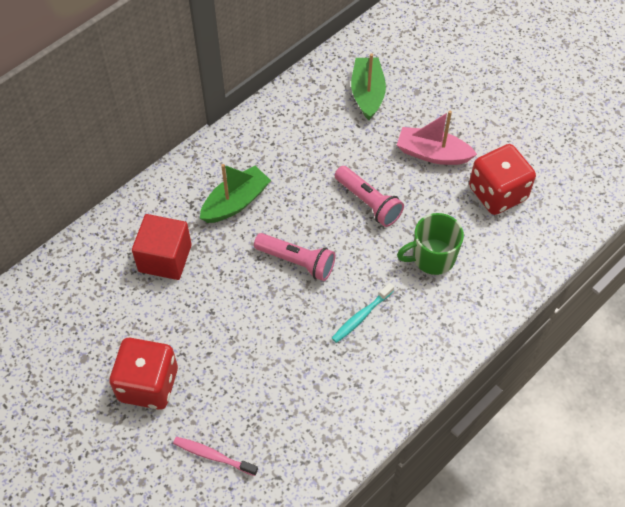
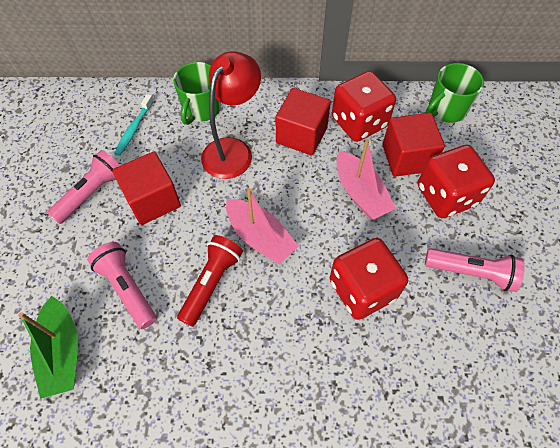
green boat: [200,164,271,223] [351,53,386,120] = 2 -> [18,296,78,399] = 1
green mug: [397,213,464,275] = 1 -> [173,62,221,125] [426,63,484,123] = 2
pink boat: [397,110,477,165] = 1 -> [226,188,299,264] [337,139,396,220] = 2
pink flashlight: [254,233,335,281] [335,166,404,227] = 2 -> [47,150,120,224] [88,242,157,329] [425,248,525,292] = 3
pink toothbrush: [173,437,258,476] = 1 -> none = 0
red cube: [132,214,192,280] = 1 -> [112,151,181,225] [276,88,331,156] [382,113,445,177] = 3
red dice: [110,338,178,410] [469,144,536,215] = 2 -> [330,238,408,320] [332,71,396,142] [418,145,495,218] = 3
red flashlight: none = 0 -> [177,235,243,327] = 1
red lamp: none = 0 -> [201,51,261,179] = 1

